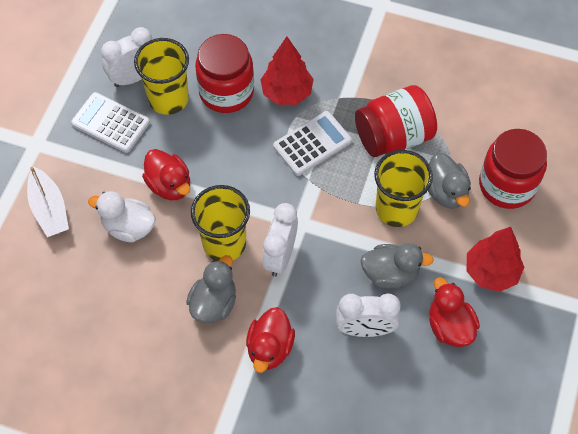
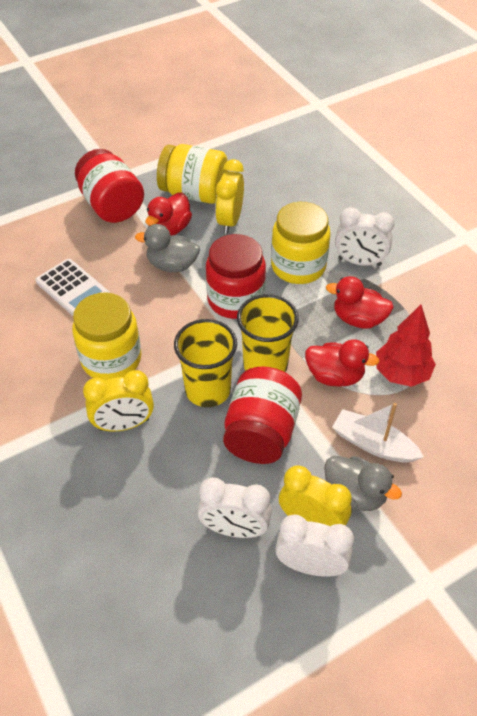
grey duck: [186,255,236,323] [360,243,434,288] [428,153,471,209] = 3 -> [135,224,200,272] [324,456,402,511] = 2
red tree: [260,36,314,105] [466,227,524,292] = 2 -> [376,305,436,387] = 1
white calculator: [71,92,150,153] [273,111,352,176] = 2 -> [35,259,110,316] = 1
white duck: [88,191,156,243] = 1 -> none = 0
yellow clock: none = 0 -> [83,370,154,432] [215,159,244,234] [279,465,352,526] = 3
yellow cup: [134,38,189,115] [191,185,250,261] [374,150,433,227] = 3 -> [174,319,237,407] [237,294,299,372] = 2
yellow jar: none = 0 -> [72,293,141,380] [157,144,228,204] [271,202,331,284] = 3

